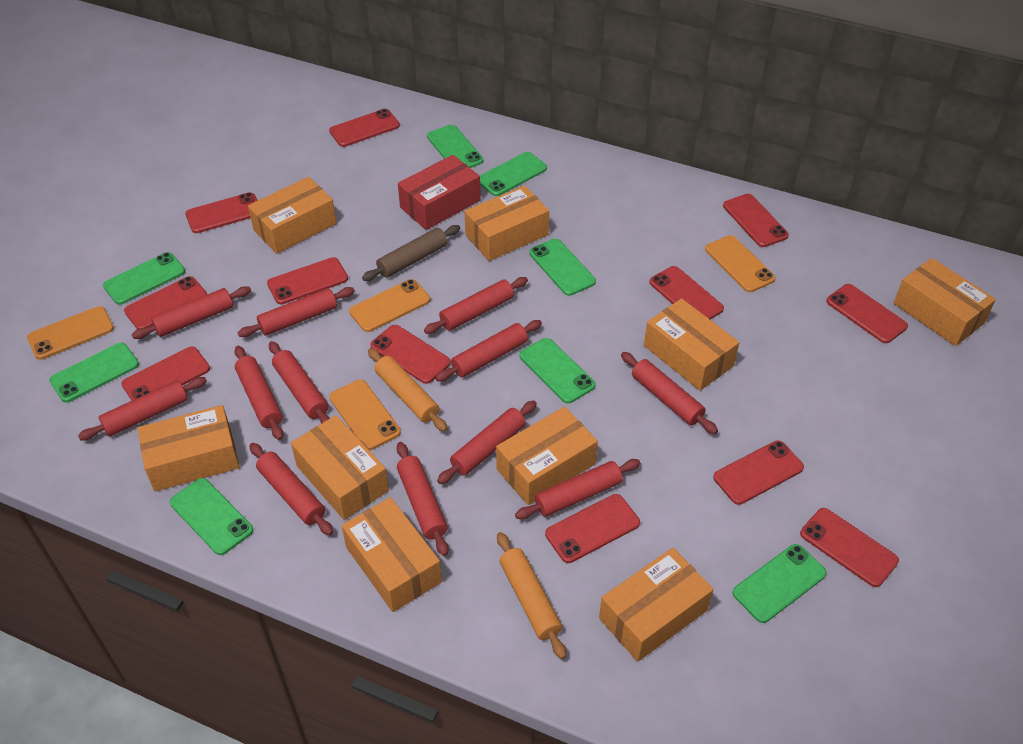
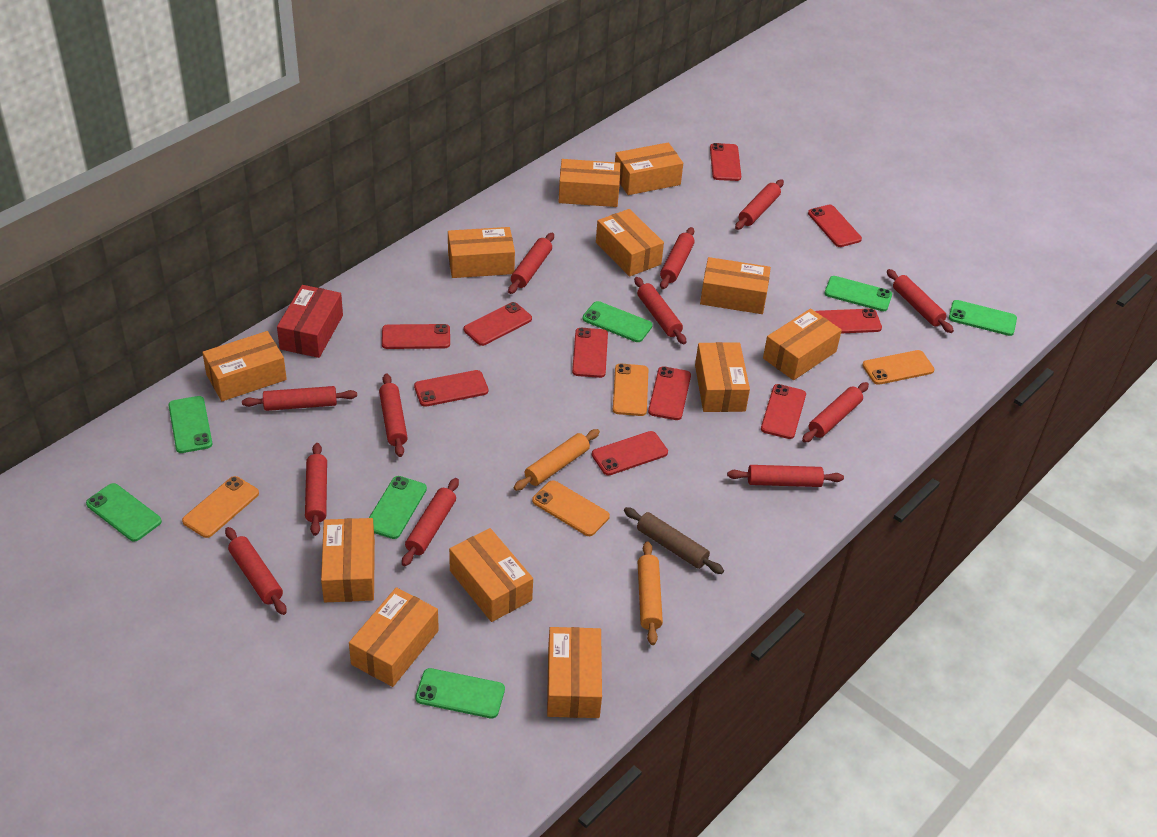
green phone: [49,343,139,403] [103,252,185,305] [170,478,253,555] [427,125,483,168] [480,152,547,196] [519,338,596,404] [529,239,596,296] [732,544,827,623] = 8 -> [86,483,162,542] [169,396,213,453] [369,476,427,539] [415,668,505,718] [583,301,653,342] [825,276,892,311] [949,300,1017,336] = 7
orange box: [137,405,240,492] [248,177,337,254] [291,415,389,520] [341,497,442,612] [464,185,549,261] [496,406,598,505] [599,548,714,662] [644,298,739,391] [894,258,996,346] = 9 -> [202,331,287,401] [321,518,375,602] [349,587,439,687] [448,227,515,278] [449,528,533,622] [547,627,602,718] [559,159,620,207] [596,209,664,277] [615,142,683,195] [695,342,750,412] [700,257,771,314] [763,308,842,380] = 12
red phone: [121,346,210,400] [124,276,207,329] [185,192,258,233] [267,257,348,304] [329,109,400,147] [370,325,451,384] [545,494,640,563] [649,266,724,319] [713,440,804,505] [723,194,789,247] [800,508,899,587] [826,284,908,343] = 12 -> [382,324,450,349] [414,370,488,407] [464,302,532,346] [572,328,608,378] [592,431,668,475] [648,366,691,420] [710,143,741,181] [761,384,806,439] [808,205,862,247] [815,308,882,334] = 10

